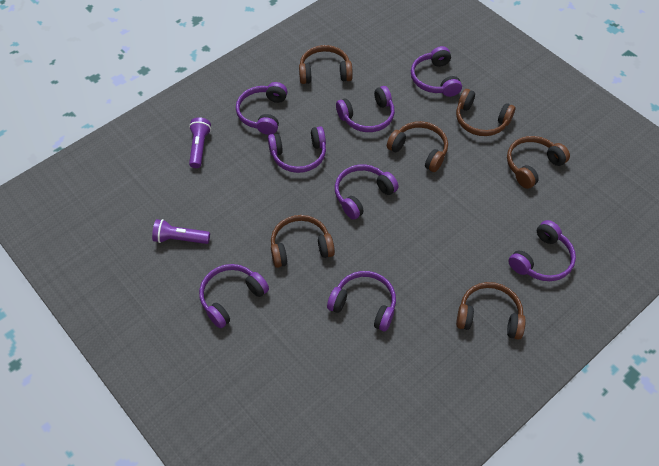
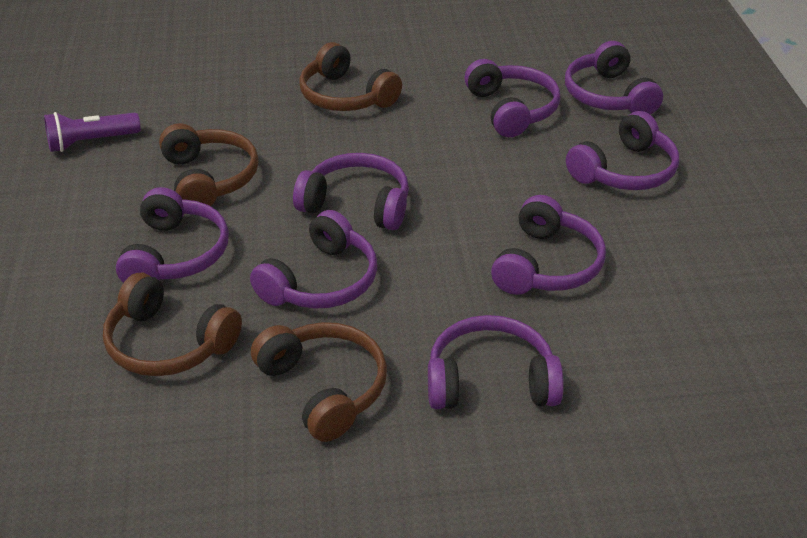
brown headphones: [271,215,335,268] [299,45,353,84] [387,121,448,172] [456,89,515,136] [456,282,526,340] [507,136,570,189] = 6 -> [103,273,242,376] [159,123,259,206] [251,322,387,442] [299,42,402,111] = 4
purple flashlight: [152,219,210,244] [189,117,211,168] = 2 -> [44,112,141,152] = 1

